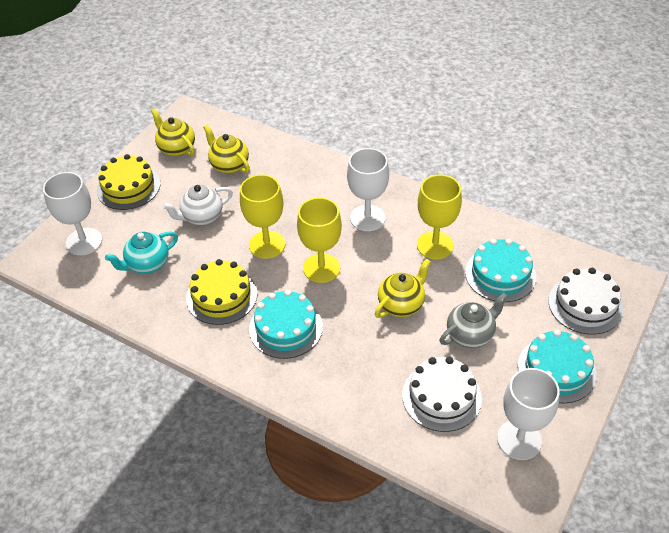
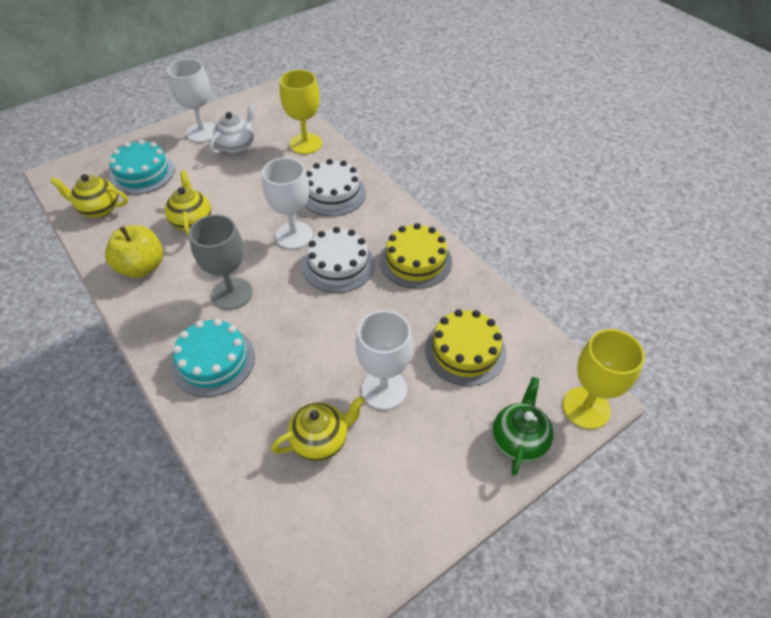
green teapot: none = 0 -> [493,377,553,476] = 1
grey goblet: none = 0 -> [189,214,253,310] = 1
grey teapot: [440,293,508,348] = 1 -> none = 0
turquoise cake: [249,290,323,359] [465,239,536,302] [518,330,597,404] = 3 -> [109,139,175,194] [171,319,255,397] = 2
turquoise teapot: [105,231,178,274] = 1 -> none = 0
yellow apple: none = 0 -> [105,225,163,278] = 1
yellow goblet: [240,174,285,259] [297,197,342,283] [417,175,462,259] = 3 -> [280,70,322,154] [563,329,645,429] = 2

